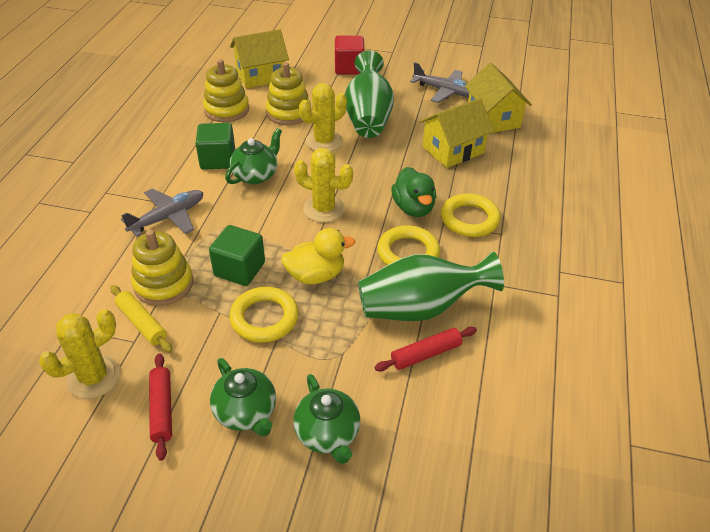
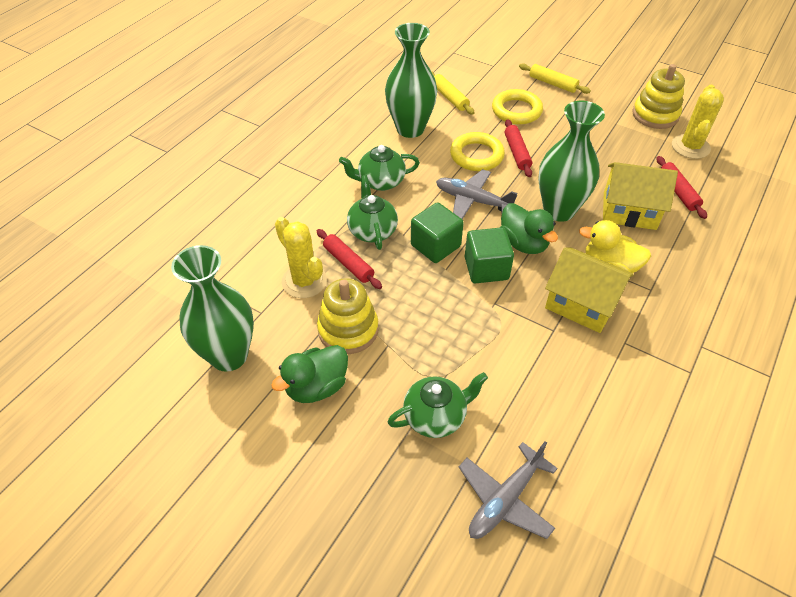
green duck: [391,167,436,217] = 1 -> [271,345,348,403] [500,203,558,254] = 2
green vase: [345,50,394,138] [358,251,504,321] = 2 -> [171,245,254,372] [385,23,437,138] [538,101,605,222] = 3
red cube: [335,36,365,75] = 1 -> none = 0
red rolling pin: [149,353,172,461] [375,327,477,371] = 2 -> [317,229,382,289] [504,119,532,177] [656,156,707,219] = 3
yellow cactus: [39,309,121,399] [294,148,353,222] [299,83,347,151] = 3 -> [275,217,327,298] [672,85,724,159] = 2
yellow house: [230,29,289,88] [420,98,494,168] [465,63,532,133] = 3 -> [545,247,634,333] [603,162,678,230] = 2
yellow ring: [229,287,299,343] [377,225,440,265] [441,193,501,237] = 3 -> [450,132,505,171] [492,89,543,124] = 2
yellow rolling pin: [110,285,172,353] = 1 -> [431,71,475,115] [519,63,591,94] = 2
yellow stacking toy: [131,229,193,306] [203,59,249,122] [266,62,311,125] = 3 -> [317,278,379,354] [632,64,685,129] = 2

